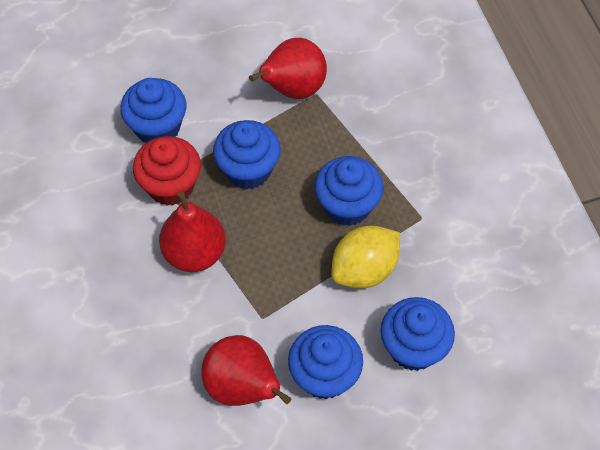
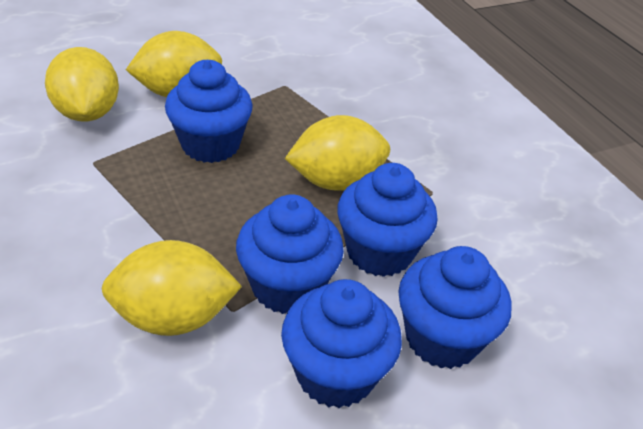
red cupcake: [133,136,201,206] = 1 -> none = 0
red pear: [159,192,226,272] [201,335,291,406] [249,38,327,99] = 3 -> none = 0
yellow lemon: [331,226,400,288] = 1 -> [45,47,119,121] [102,240,242,336] [126,31,222,97] [285,115,390,191] = 4

